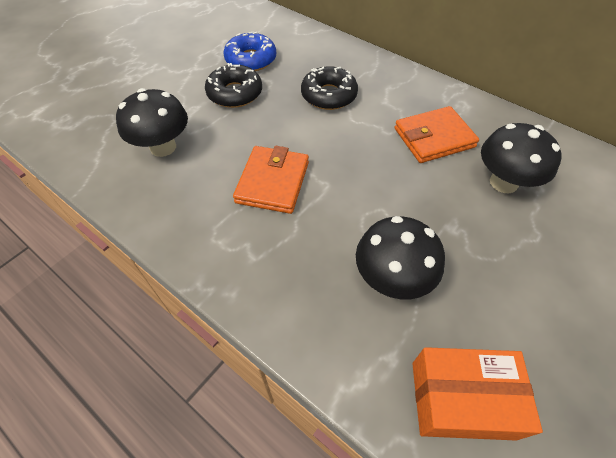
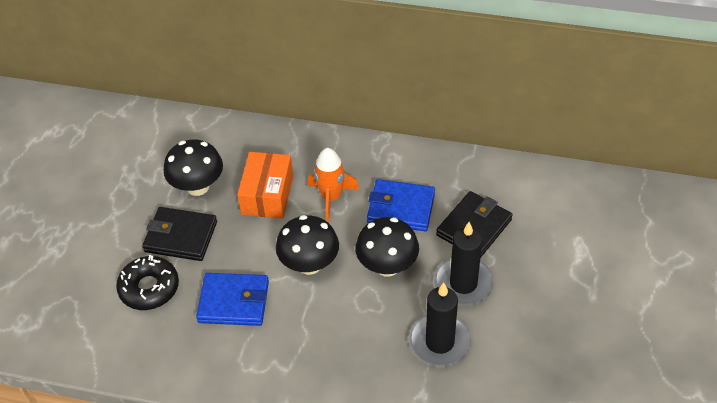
black candle: none = 0 -> [409,282,471,367] [434,222,494,305] = 2
black donut: [205,63,262,108] [301,66,358,110] = 2 -> [116,255,179,310] = 1
black wallet: none = 0 -> [142,207,217,261] [436,191,513,258] = 2
blue donut: [223,32,276,71] = 1 -> none = 0
blue wallet: none = 0 -> [196,273,269,326] [367,179,435,231] = 2
orange rocket: none = 0 -> [308,148,359,222] = 1
orange wallet: [233,146,309,214] [395,106,479,163] = 2 -> none = 0

